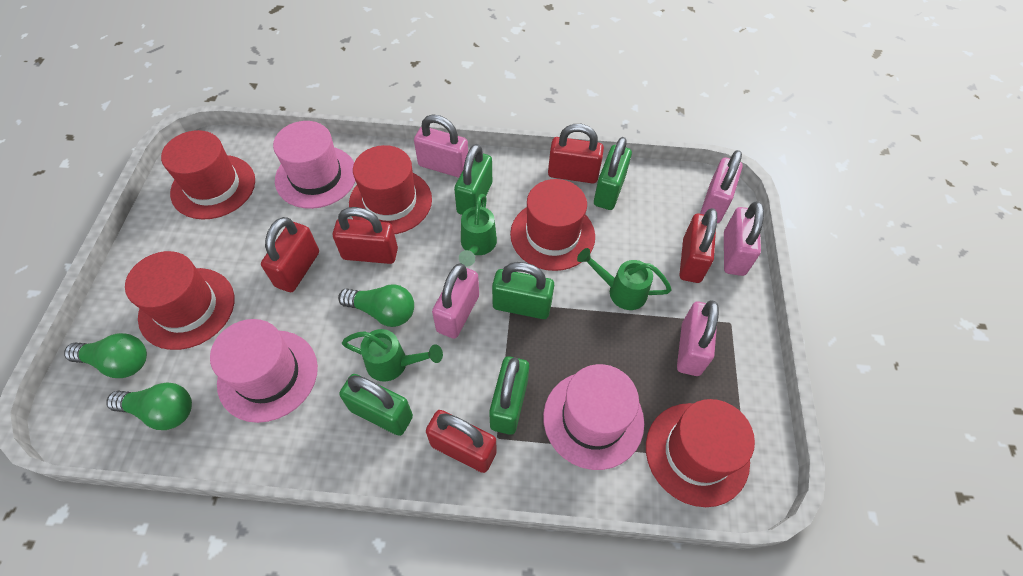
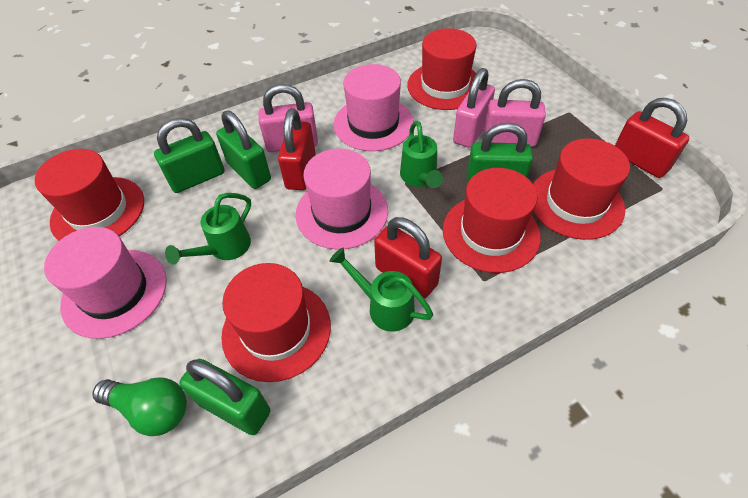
green light bulb: [64,333,147,378] [106,382,192,430] [338,284,414,327] = 3 -> [92,377,187,436] = 1
green padlock: [339,374,413,436] [454,144,492,215] [489,356,529,435] [492,262,554,319] [594,137,632,210] = 5 -> [154,118,225,193] [179,359,270,435] [216,110,271,189] [467,123,533,184] = 4
pink padlock: [414,115,468,178] [432,263,479,339] [677,300,719,376] [700,150,743,223] [724,201,764,276] = 5 -> [258,84,318,152] [453,68,495,148] [483,79,546,147] = 3
red padlock: [261,217,319,292] [333,207,398,264] [426,410,496,473] [548,124,604,183] [680,208,717,283] = 5 -> [278,108,316,190] [374,217,442,298] [615,98,689,178] = 3

